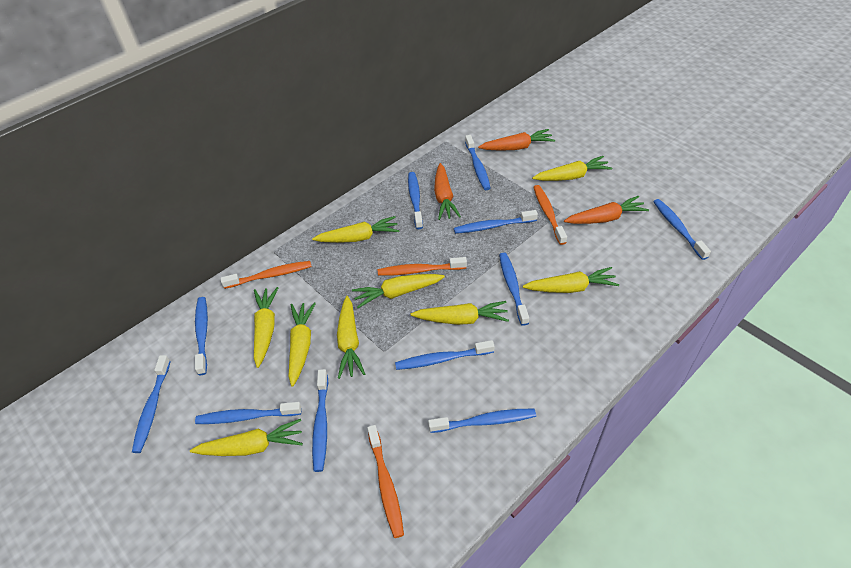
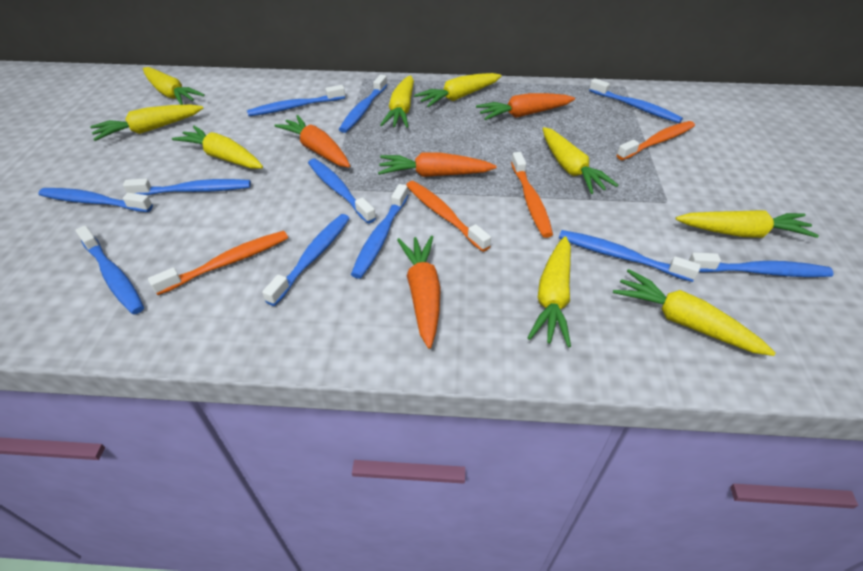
orange carrot: [434,163,461,220] [478,129,555,151] [564,196,649,224] = 3 -> [274,115,350,167] [378,152,497,177] [397,236,441,349] [476,93,575,120] = 4

